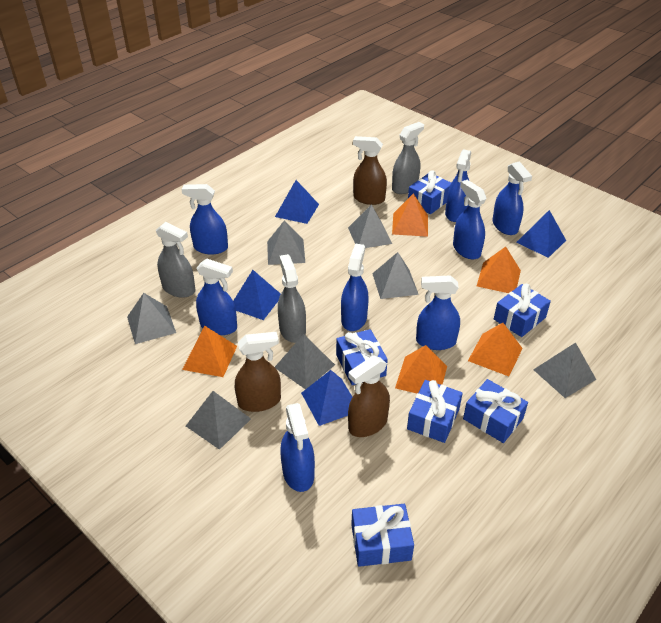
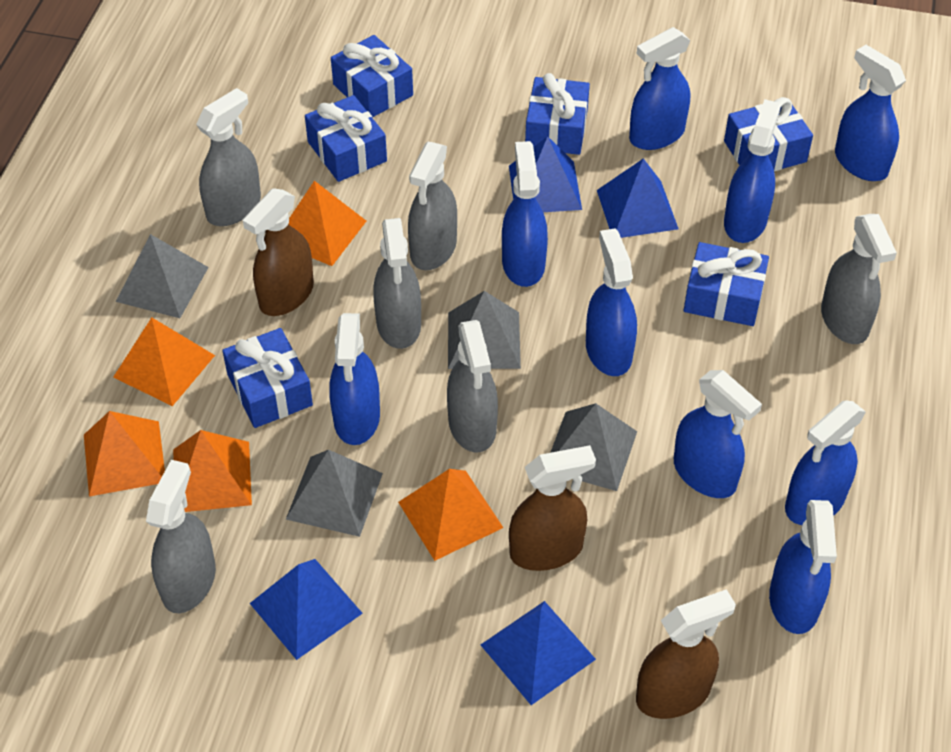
blue spray bottle: [182,184,228,254] [196,258,237,335] [280,403,315,492] [341,243,369,331] [416,275,460,350] [445,149,471,222] [453,180,486,259] [492,161,532,235] = 8 -> [329,313,380,445] [502,141,548,287] [586,228,637,376] [629,27,691,150] [674,370,762,498] [724,99,781,243] [769,500,837,634] [785,401,866,525] [835,45,906,181] = 9
grey pyramid: [127,293,176,344] [186,391,251,450] [267,221,305,265] [275,334,335,390] [348,204,392,248] [372,252,419,299] [533,342,596,398] = 7 -> [116,234,209,318] [286,450,383,537] [448,291,521,369] [550,403,637,491] = 4
grey spray bottle: [156,222,195,298] [278,254,306,343] [392,122,424,194] = 3 -> [146,460,216,613] [196,88,261,226] [373,218,421,349] [408,142,457,270] [447,320,498,452] [821,214,897,344] = 6

